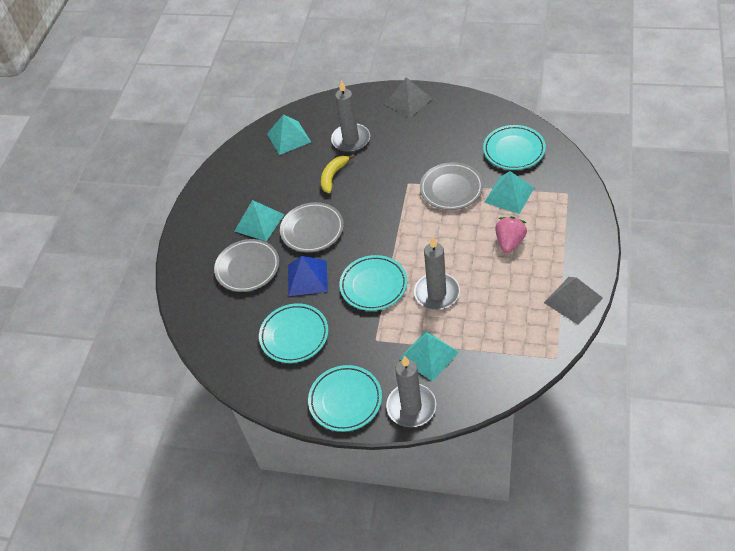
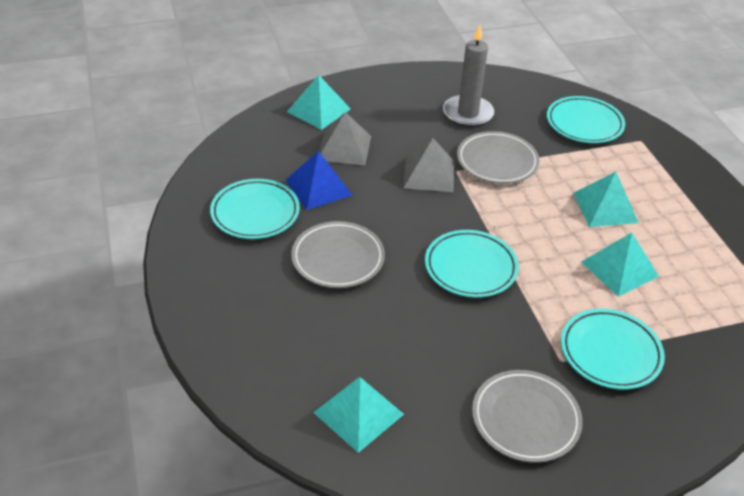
grey candle: [331,80,370,152] [386,355,436,427] [414,237,460,310] = 3 -> [443,25,494,127] = 1
pink strawberry: [495,216,527,253] = 1 -> none = 0
yellow banana: [321,154,355,193] = 1 -> none = 0

